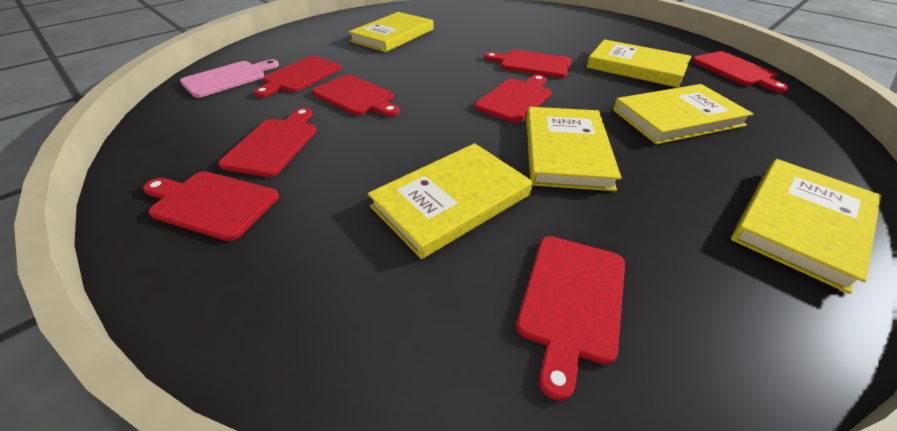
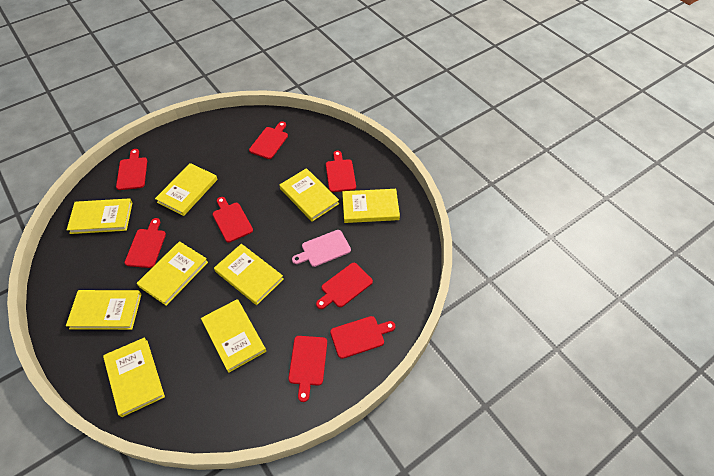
yellow book: [348,12,434,52] [368,143,533,259] [526,107,622,191] [586,39,691,88] [613,84,753,144] [731,159,881,294] = 6 -> [66,290,142,330] [67,198,132,234] [103,337,165,417] [136,241,208,306] [155,163,218,216] [201,299,266,373] [214,244,284,305] [279,168,339,222] [342,189,400,223] = 9

